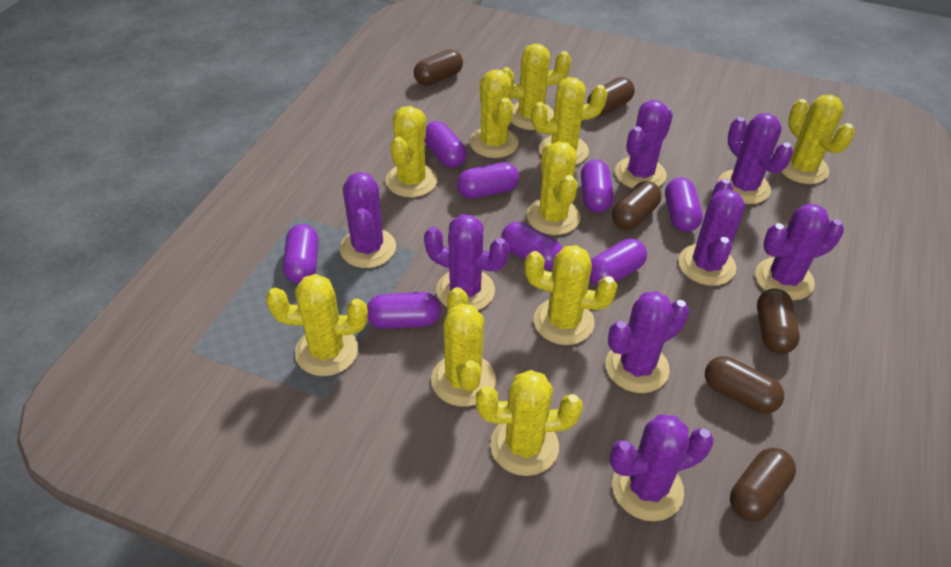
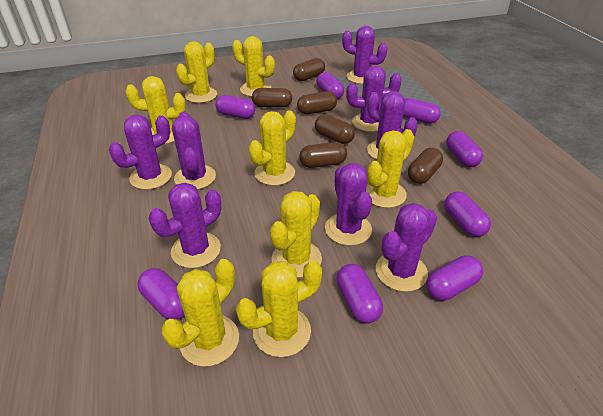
yellow cactus: [266,274,368,376] [386,106,438,198] [431,287,496,407] [469,70,519,158] [476,370,583,476] [502,44,571,130] [525,245,617,345] [527,141,581,235] [531,77,608,165] [781,95,855,184] = 10 -> [125,76,186,144] [161,259,239,366] [176,41,217,103] [232,36,275,97] [236,261,322,357] [249,110,296,186] [270,191,322,278] [366,129,414,208] = 8

